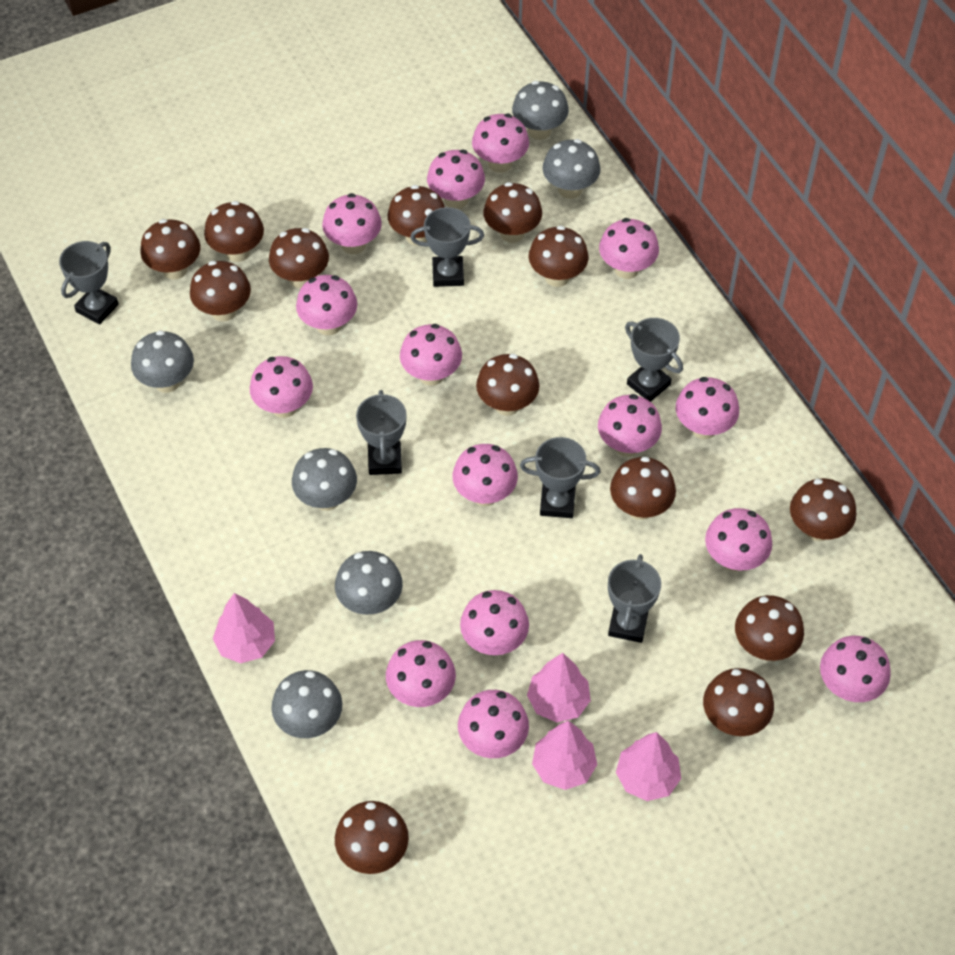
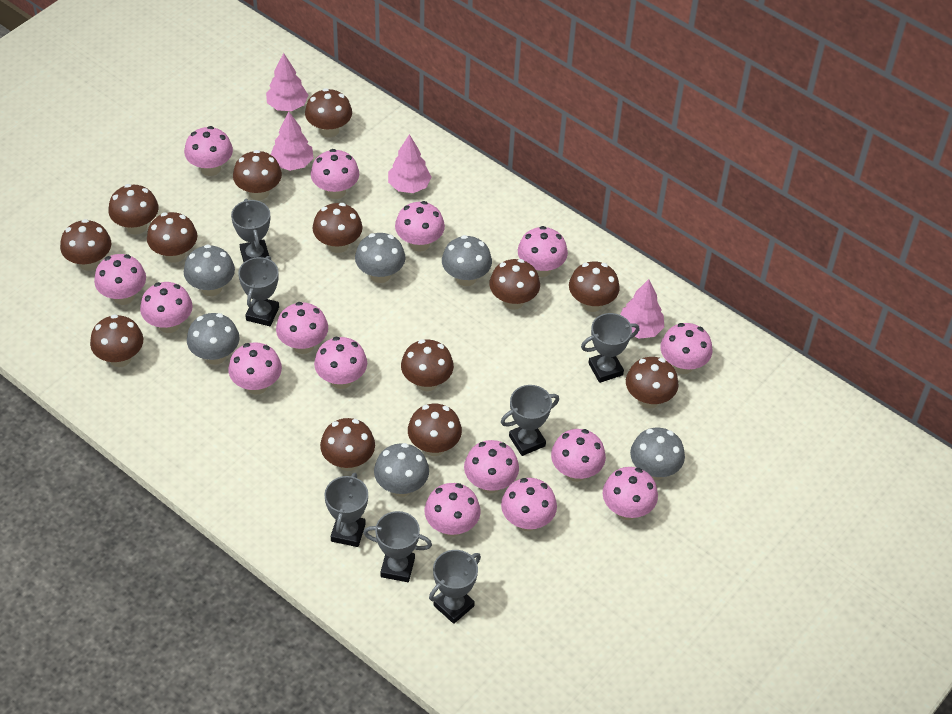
grey trophy: [59,241,119,325] [356,390,406,475] [410,207,484,287] [520,437,601,518] [608,554,661,643] [625,318,683,402] = 6 -> [231,199,270,262] [238,256,279,326] [324,473,368,547] [363,511,432,582] [429,550,481,624] [501,385,559,456] [581,313,640,383] = 7

